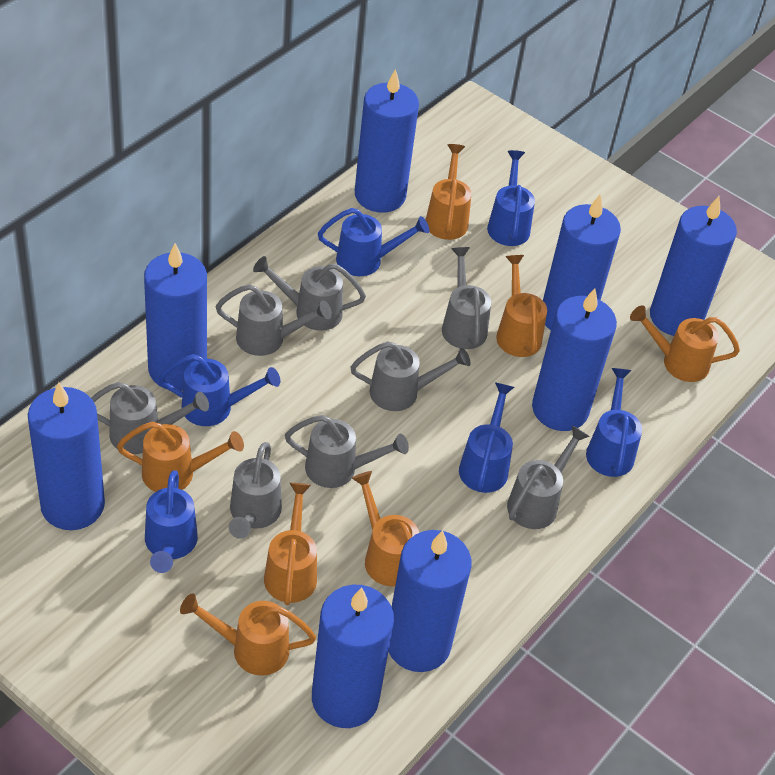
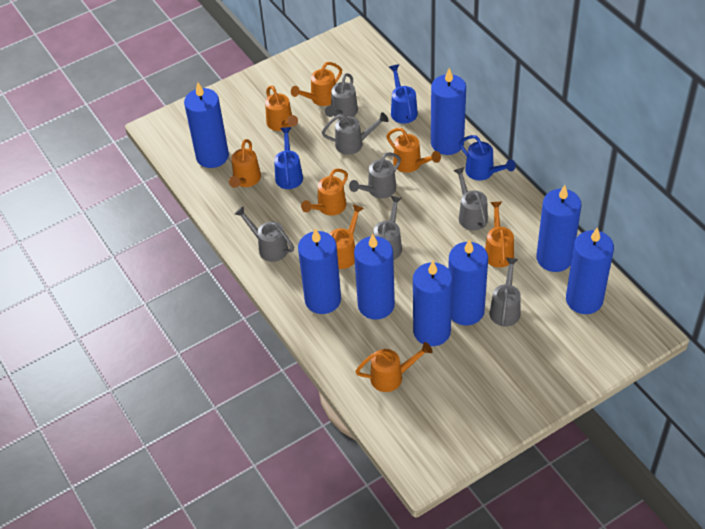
blue watering can: [145,470,198,573] [159,354,280,426] [318,208,429,276] [459,382,514,493] [487,150,535,246] [586,368,642,477] = 6 -> [274,127,303,189] [389,64,418,124] [459,135,515,180] = 3
grey watering can: [91,382,209,454] [216,284,332,356] [229,442,282,539] [253,256,366,331] [285,415,409,488] [350,341,471,411] [442,247,491,349] [507,425,590,529] = 8 -> [235,207,294,262] [321,112,389,155] [325,73,358,119] [349,152,401,198] [373,196,402,260] [453,167,488,230] [489,258,521,327] = 7
orange watering can: [117,422,244,492] [180,593,316,676] [264,483,317,605] [352,471,419,586] [426,144,471,240] [496,255,547,357] [630,305,740,382] = 7 -> [229,139,261,188] [265,85,298,131] [291,62,342,106] [301,168,348,216] [329,205,364,269] [355,342,432,392] [386,128,441,173] [485,202,514,268] = 8

